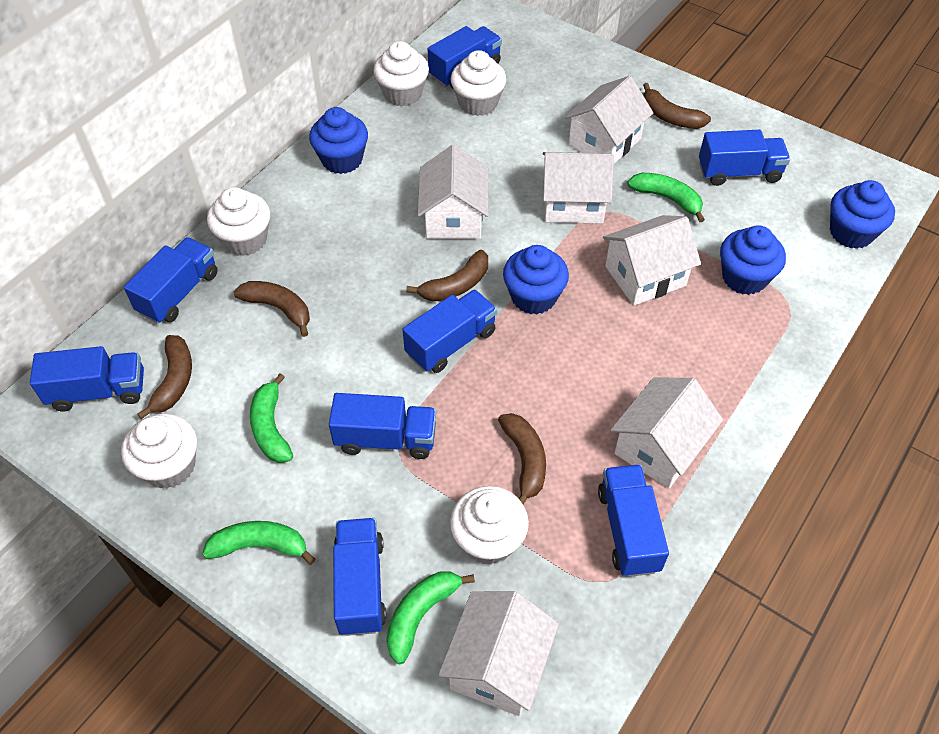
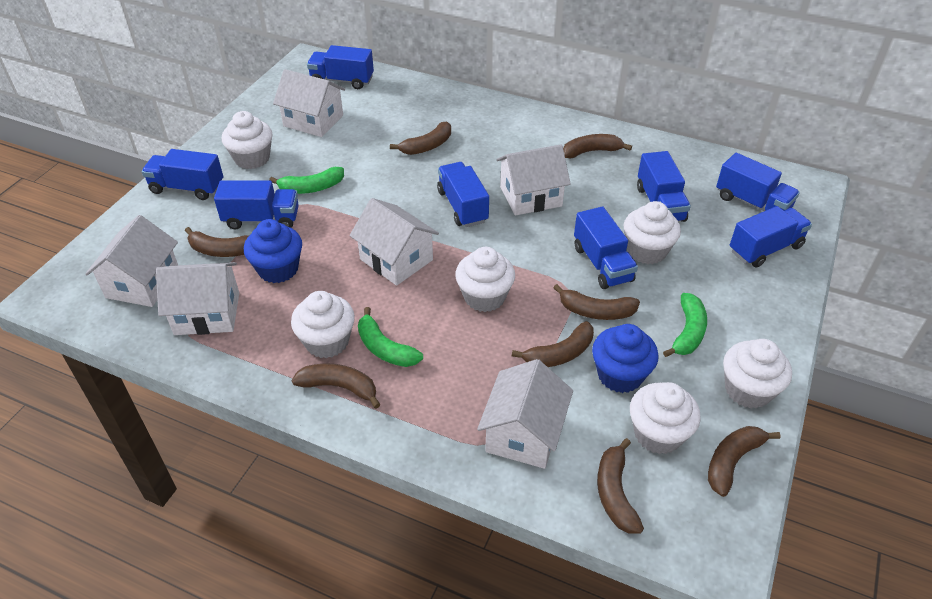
blue cupcake: [309,107,368,174] [503,245,569,315] [720,225,786,295] [830,180,895,249] = 4 -> [244,219,302,283] [592,324,659,393] = 2
brown banana: [137,335,192,419] [234,281,310,337] [406,250,488,302] [498,413,546,505] [643,83,711,129] = 5 -> [185,227,249,257] [292,364,381,408] [390,121,451,155] [512,321,594,367] [554,284,640,320] [563,134,632,159] [597,438,644,534] [708,426,781,497] = 8
green banana: [202,521,315,565] [250,373,293,463] [386,571,475,664] [627,173,705,222] = 4 -> [269,167,344,194] [358,307,423,367] [663,293,707,357] = 3
white cupcake: [121,413,197,489] [207,187,270,256] [373,41,429,107] [450,486,529,565] [451,50,506,116] = 5 -> [222,111,272,169] [291,291,355,358] [455,247,515,312] [624,201,681,264] [630,382,701,454] [723,339,792,409] = 6

